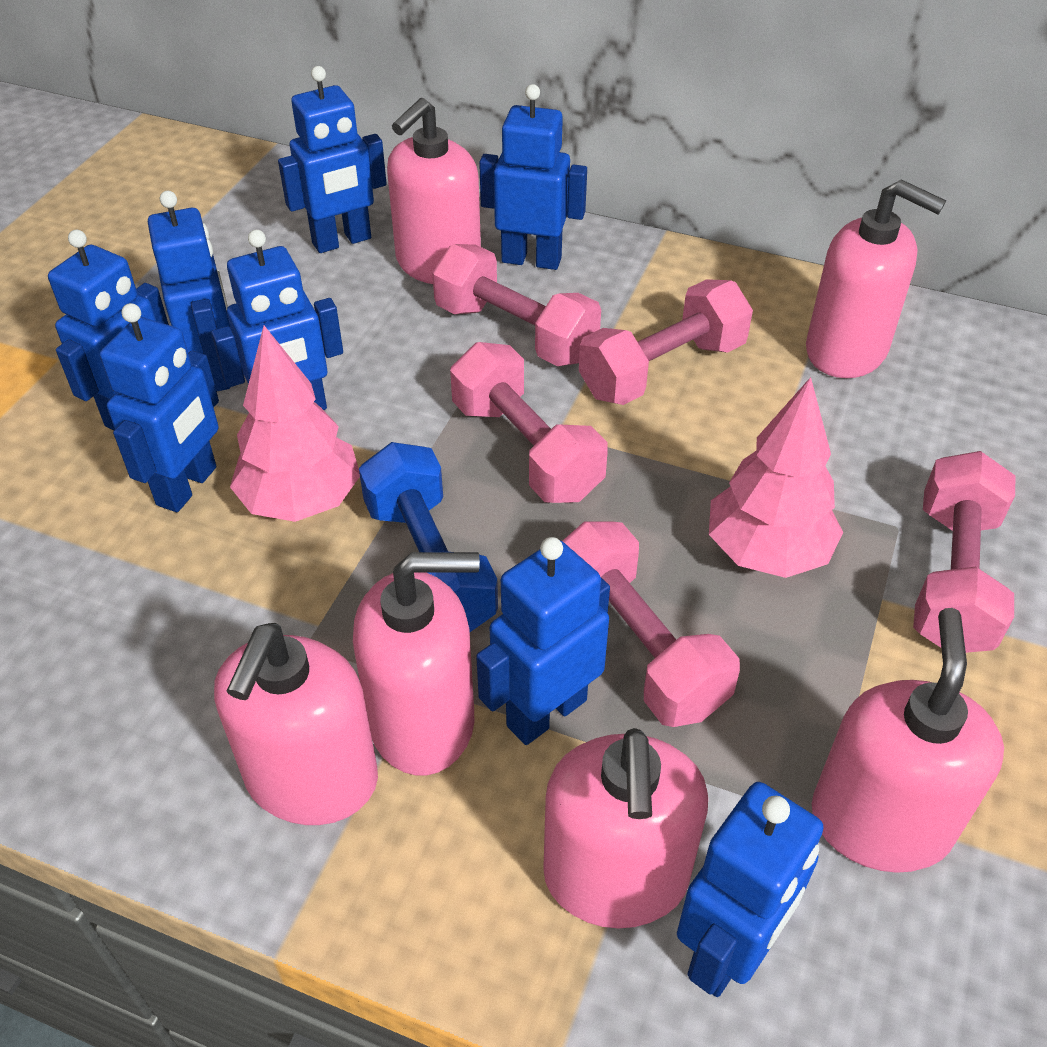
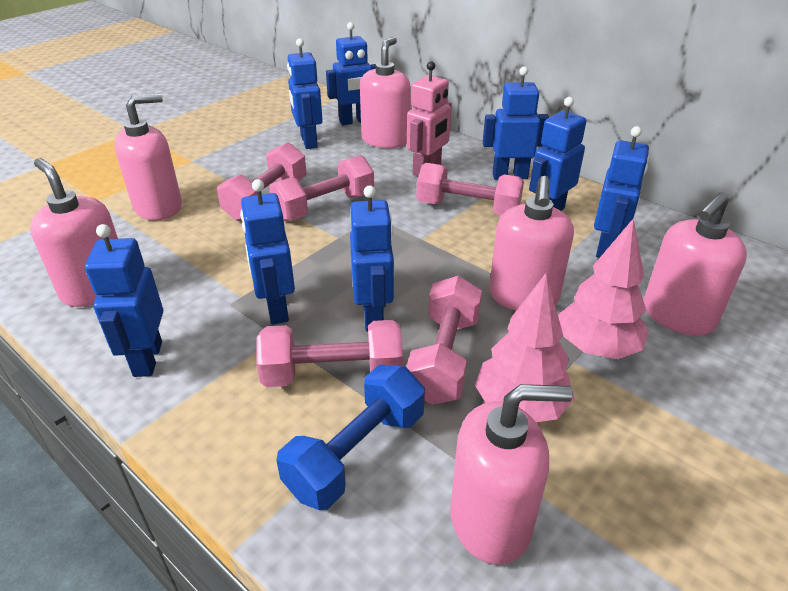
pink robot: none = 0 -> [407,61,452,176] = 1

